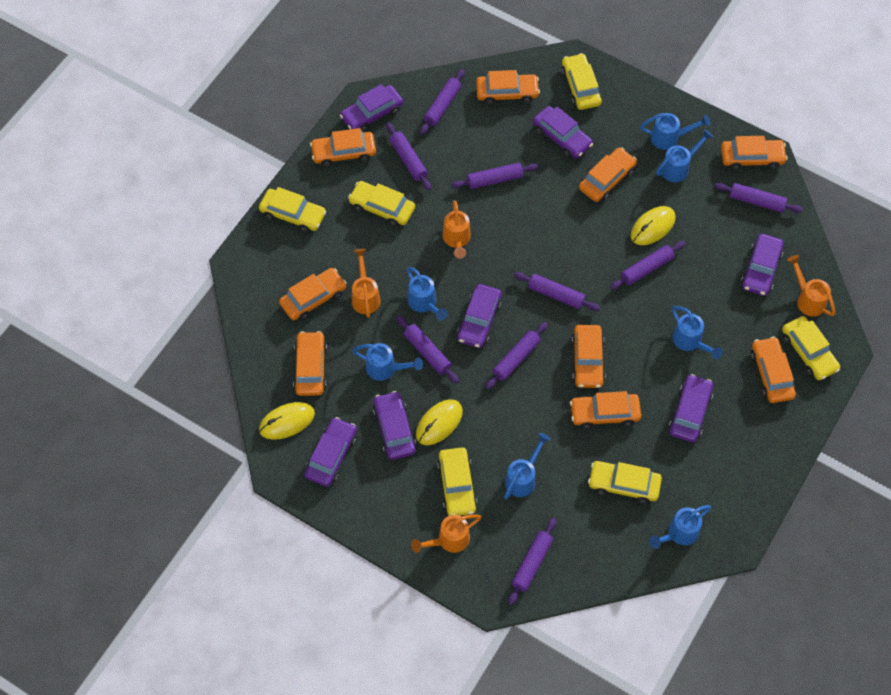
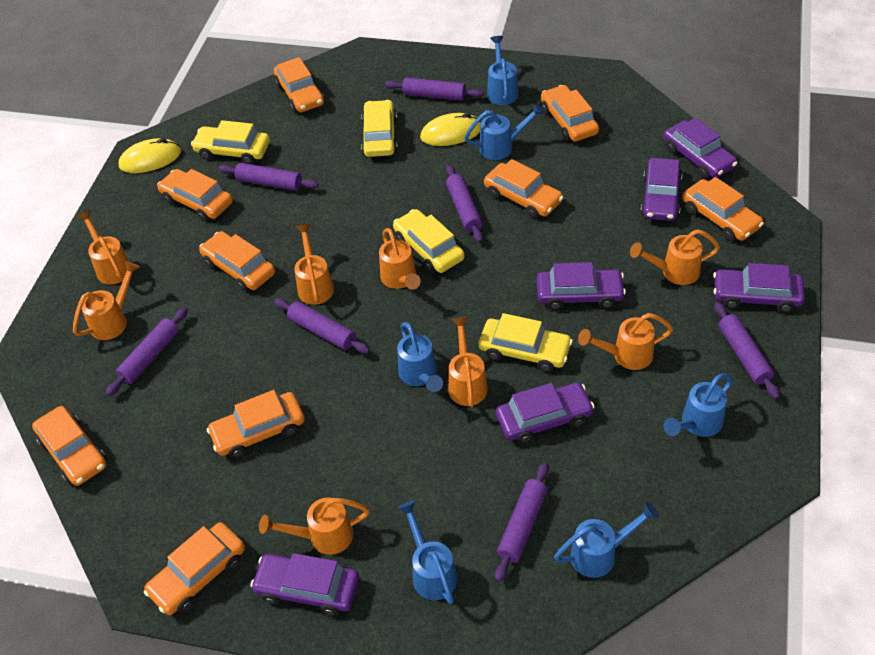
blue watering can: [352,343,423,381] [407,267,448,320] [504,433,550,499] [640,113,710,150] [649,505,711,549] [656,129,713,182] [672,306,723,359] = 7 -> [397,322,443,392] [398,501,457,604] [464,103,544,160] [487,36,519,105] [554,502,659,578] [663,374,733,437] = 6
orange watering can: [352,249,381,318] [411,514,481,553] [443,200,471,259] [787,255,836,316] = 4 -> [73,261,140,340] [77,210,130,285] [259,497,370,555] [294,224,334,305] [379,228,421,290] [448,317,488,407] [578,313,673,370] [630,229,720,285] = 8
purple car: [304,417,357,487] [340,84,403,132] [373,391,416,460] [457,284,502,348] [533,106,593,158] [669,374,713,442] [741,234,783,296] = 7 -> [250,553,359,616] [496,382,595,444] [537,262,626,310] [640,158,682,221] [663,118,737,178] [713,263,805,313] = 6
purple rolling pin: [386,123,431,190] [397,316,459,384] [420,69,465,135] [452,163,538,189] [485,322,548,389] [508,518,556,605] [514,272,600,311] [610,241,685,289] [714,183,803,213] = 9 -> [106,308,188,396] [218,163,319,191] [274,298,370,354] [385,77,484,101] [446,165,483,243] [495,462,549,582] [714,302,780,399] = 7
yellow car: [259,187,326,233] [348,181,415,227] [437,447,477,516] [561,53,602,110] [588,461,662,504] [782,316,840,380] = 6 -> [191,120,270,164] [361,100,398,157] [393,209,465,273] [479,313,573,372] = 4
yellow mouse: [259,402,315,440] [416,399,463,445] [631,206,676,245] = 3 -> [119,138,181,173] [420,113,481,146] = 2

